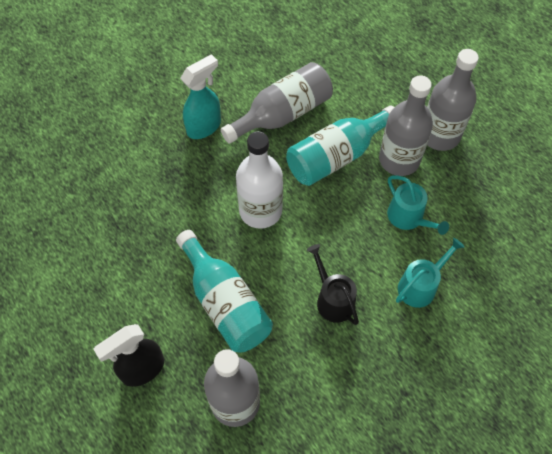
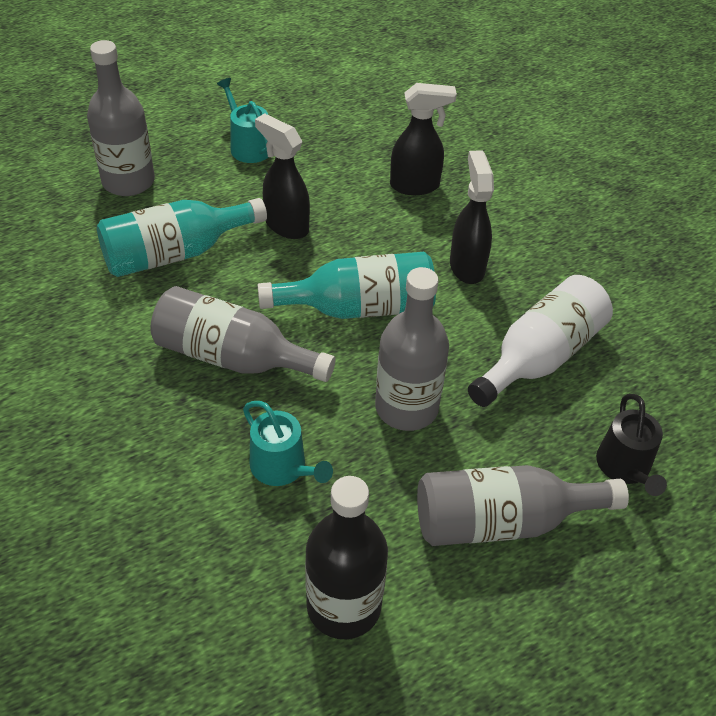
black bottle: none = 0 -> [305,476,388,639] = 1
black spray bottle: [93,324,164,387] = 1 -> [255,113,310,239] [390,83,457,195] [450,150,494,284] = 3
turquoise spray bottle: [180,54,221,139] = 1 -> none = 0

